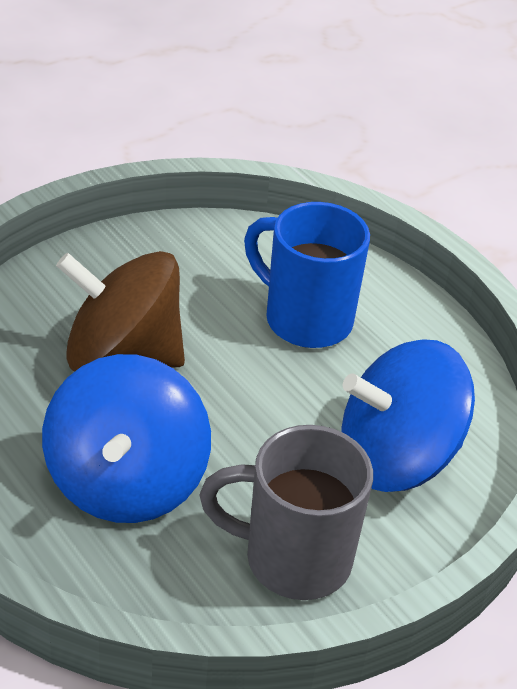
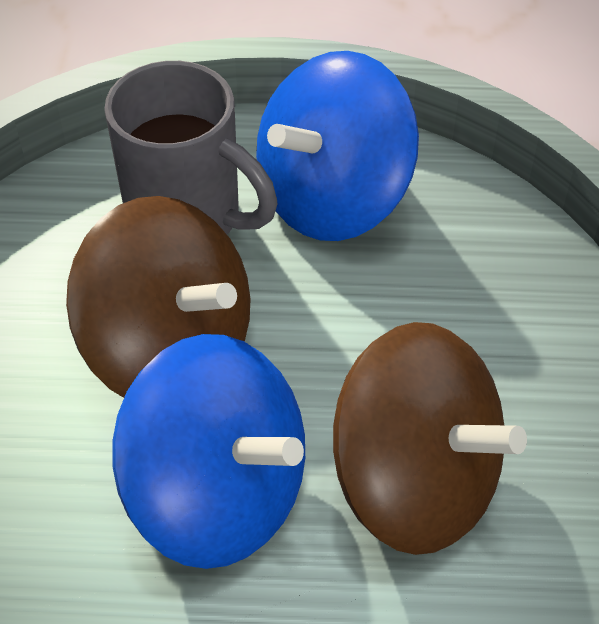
blue mug: [244,202,370,348] = 1 -> none = 0
brown spinning top: [56,251,185,371] = 1 -> [66,196,251,398] [333,322,527,555] = 2

